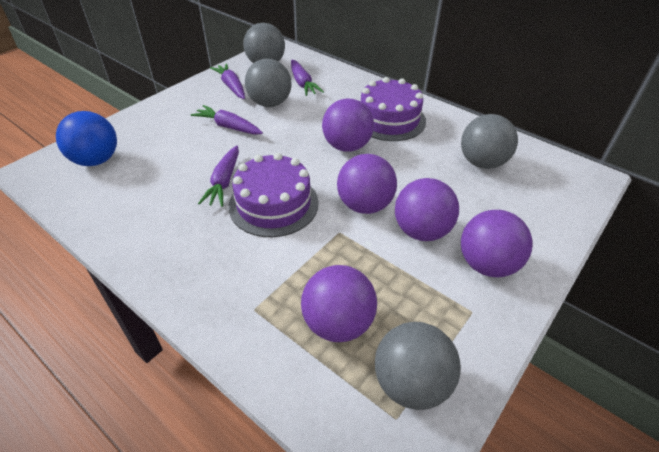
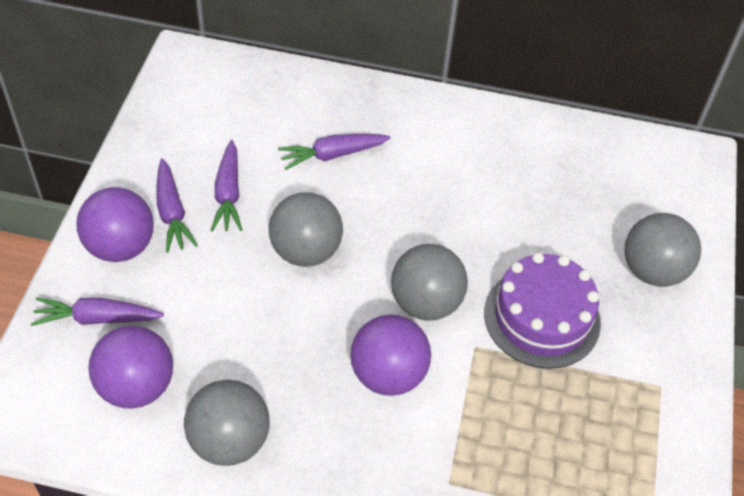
blue ball: [56,111,117,166] = 1 -> none = 0
purple ball: [301,265,377,342] [322,98,374,152] [337,154,397,214] [395,178,459,241] [461,210,533,277] = 5 -> [76,187,154,262] [88,326,173,409] [350,314,431,396] = 3
purple cake: [229,153,319,237] [360,77,426,141] = 2 -> [484,252,601,369] = 1

